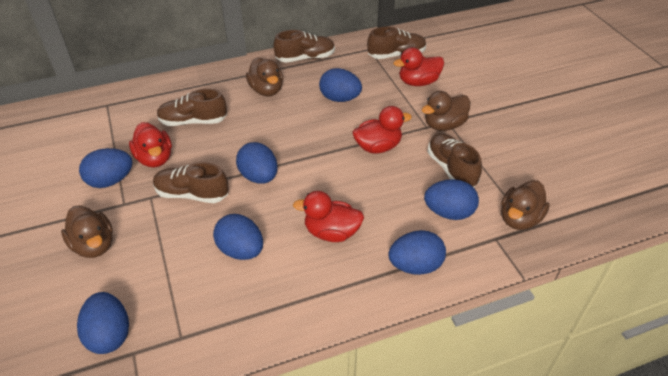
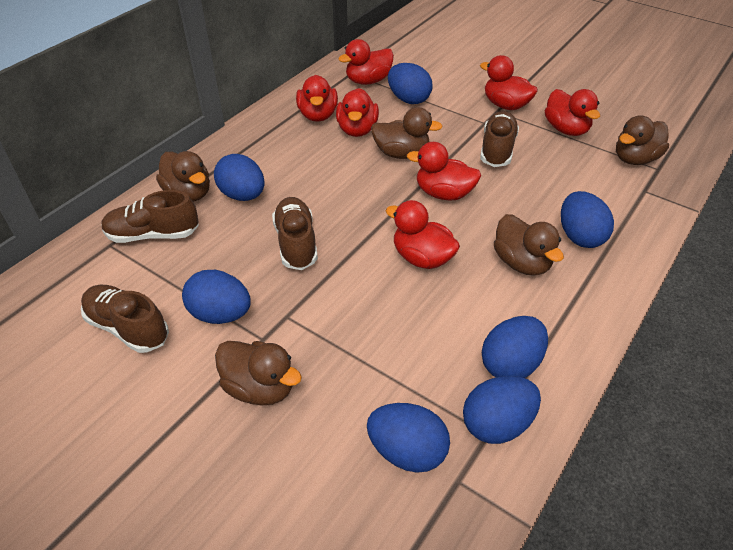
brown duck: [61,205,113,258] [246,57,283,96] [422,91,470,131] [501,180,550,230] = 4 -> [156,151,210,202] [215,341,302,406] [371,107,443,159] [494,214,564,276] [616,115,669,165] = 5
brown shoe: [153,162,229,203] [157,88,227,126] [274,30,335,63] [367,27,426,59] [428,133,482,187] = 5 -> [81,285,169,353] [101,190,199,243] [272,197,318,270] [480,111,519,167] = 4
red duck: [129,122,172,168] [293,191,364,242] [353,106,412,154] [393,47,444,86] = 4 -> [296,75,338,122] [336,88,379,137] [338,39,394,85] [386,200,460,269] [407,142,481,201] [480,55,538,110] [545,89,600,136] = 7

